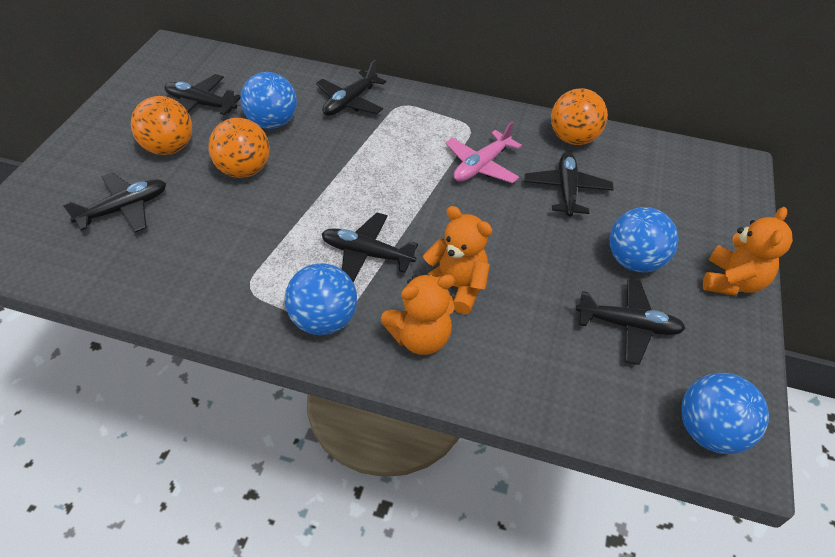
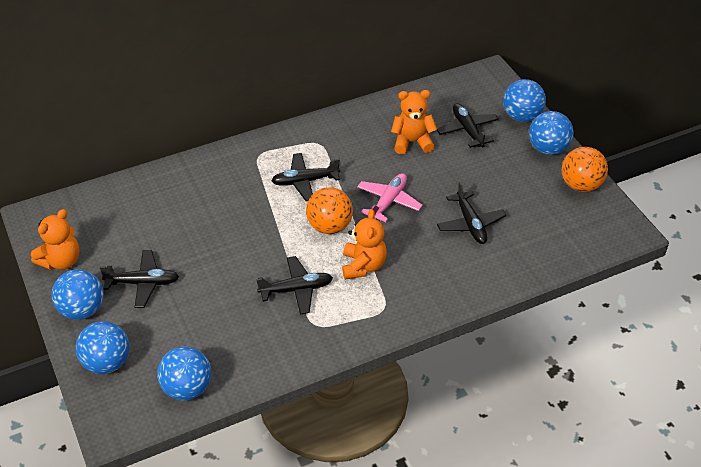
black plane: [62,172,166,233] [165,74,241,115] [316,60,386,116] [322,213,418,283] [524,152,614,217] [576,279,686,365] = 6 -> [100,250,179,308] [256,256,333,314] [271,153,340,201] [437,103,499,148] [437,182,506,244] = 5
blue ball: [240,72,297,129] [285,263,357,335] [609,207,679,273] [681,373,769,454] = 4 -> [52,269,104,320] [76,321,130,374] [157,346,211,400] [503,79,546,122] [529,111,574,155] = 5
orange ball: [131,96,192,155] [208,118,270,178] [551,88,608,145] = 3 -> [306,187,353,234] [562,147,608,192] = 2

